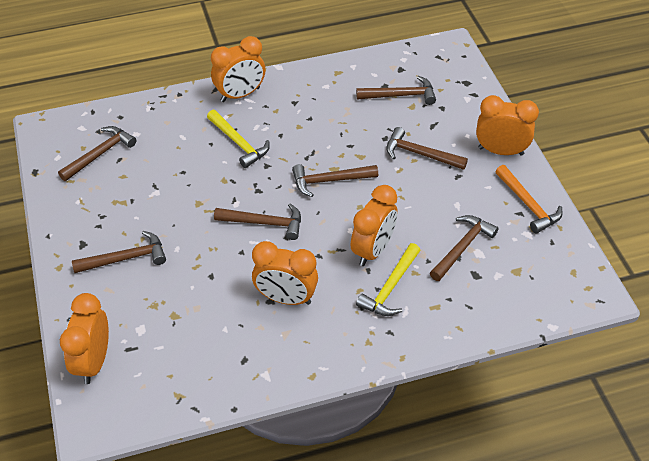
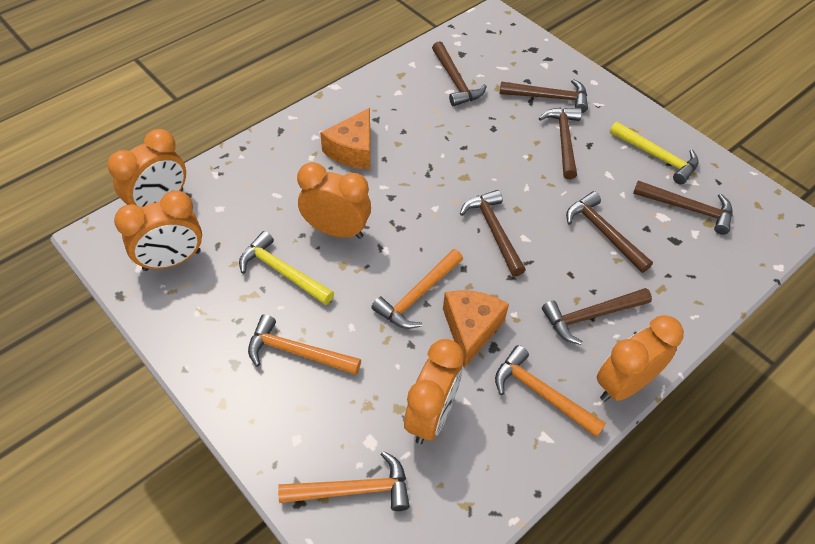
orange cheese: none = 0 -> [320,108,370,169] [443,290,509,368] = 2
orange hammer: [495,165,563,233] = 1 -> [248,314,361,375] [278,451,410,511] [371,249,463,329] [495,345,606,438] = 4

